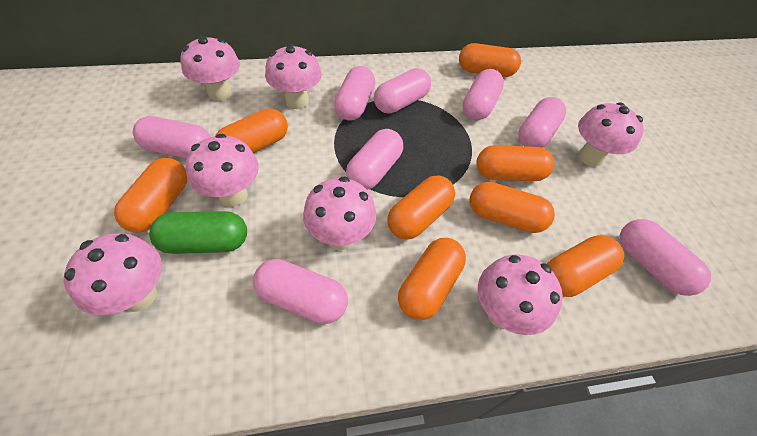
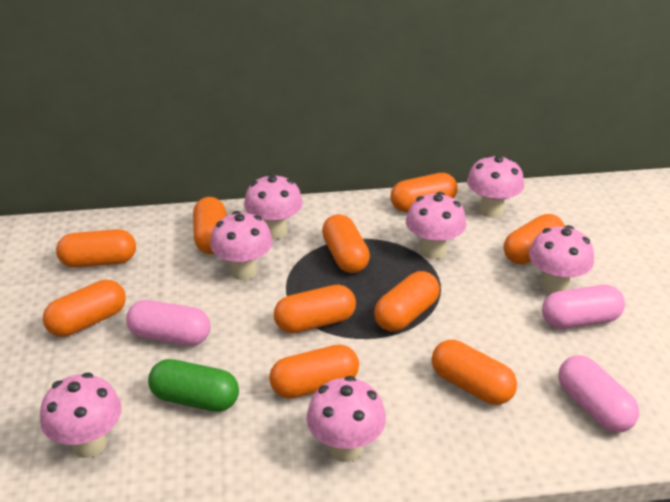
orange capsule: [114,158,187,233] [215,108,288,153] [387,175,455,240] [398,238,466,320] [459,43,521,77] [469,182,555,233] [476,145,554,181] [547,235,624,297] = 8 -> [43,280,126,337] [56,229,136,268] [193,197,226,254] [269,344,359,399] [274,285,356,333] [322,214,370,273] [374,271,440,332] [390,173,458,212] [432,340,517,405] [504,214,565,264] = 10
pink capsule: [133,116,211,159] [253,259,348,324] [334,66,375,121] [346,129,403,190] [374,68,431,114] [463,69,504,120] [518,97,566,148] [620,219,711,296] = 8 -> [126,300,211,346] [542,285,625,329] [558,355,639,432] = 3

